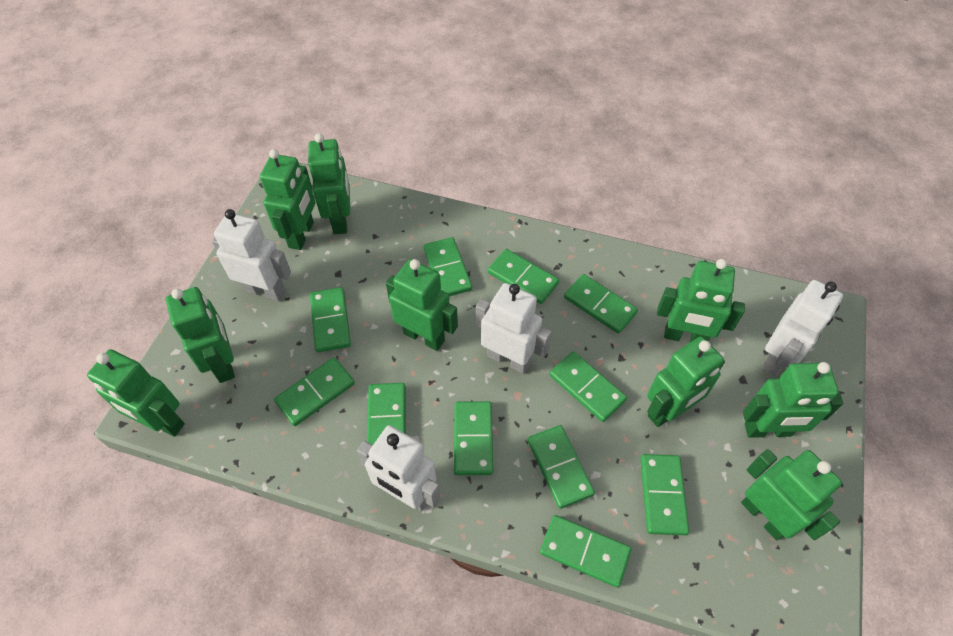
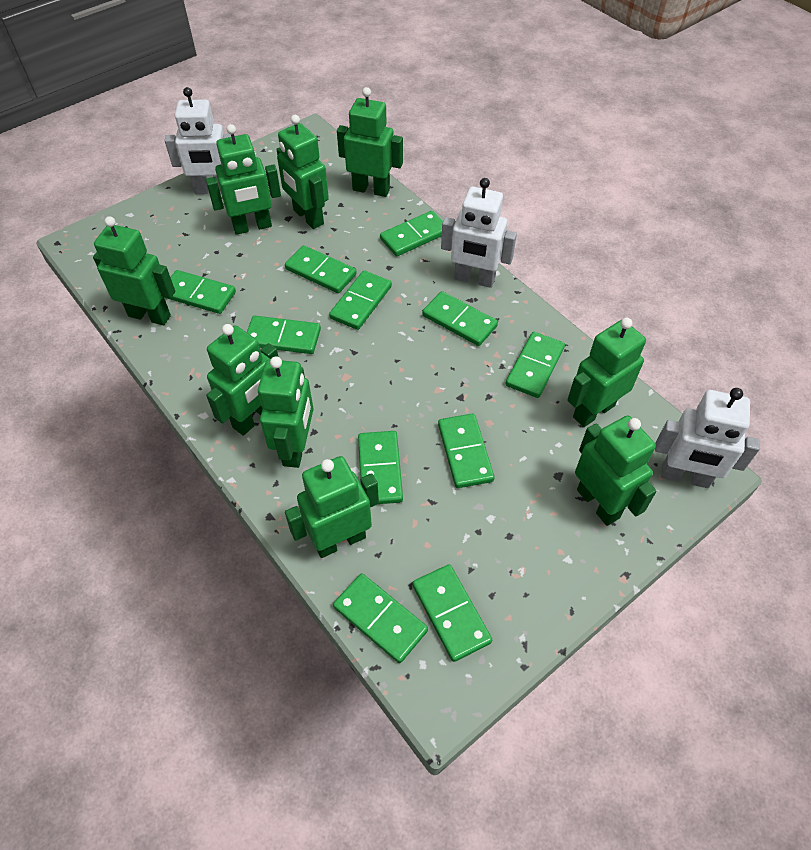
white robot: [212,209,291,301] [357,425,441,511] [476,283,552,374] [762,280,843,376] = 4 -> [165,87,231,194] [441,178,517,288] [655,388,760,488] = 3

